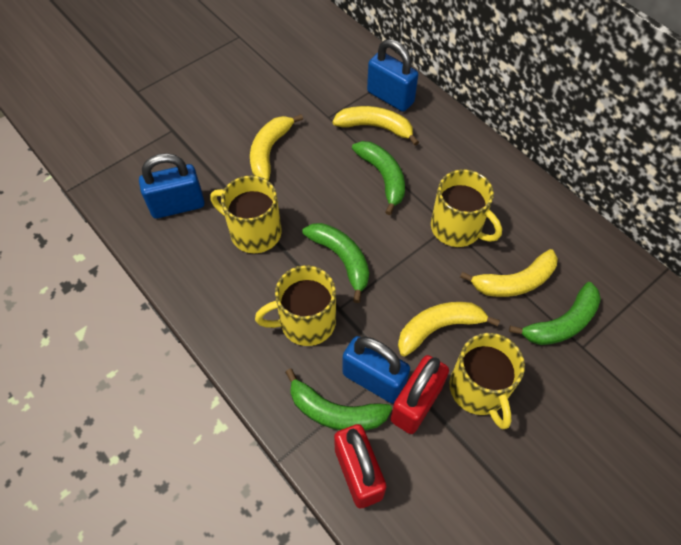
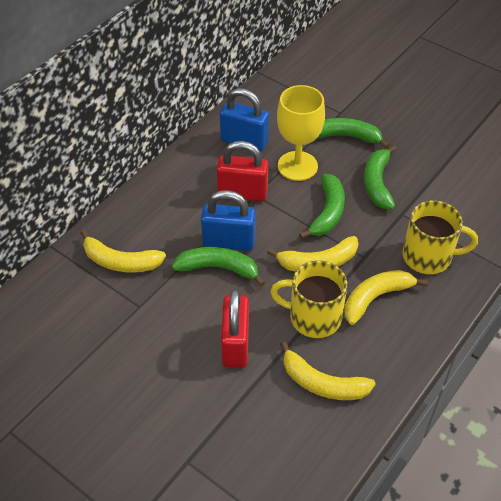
blue padlock: [139,153,205,219] [343,336,410,404] [367,39,418,112] = 3 -> [201,190,256,251] [220,88,269,152] = 2
yellow goblet: none = 0 -> [277,85,325,181] = 1
yellow mug: [210,175,282,253] [255,265,336,346] [431,169,502,247] [450,333,525,429] = 4 -> [270,261,347,338] [402,200,478,274] = 2

